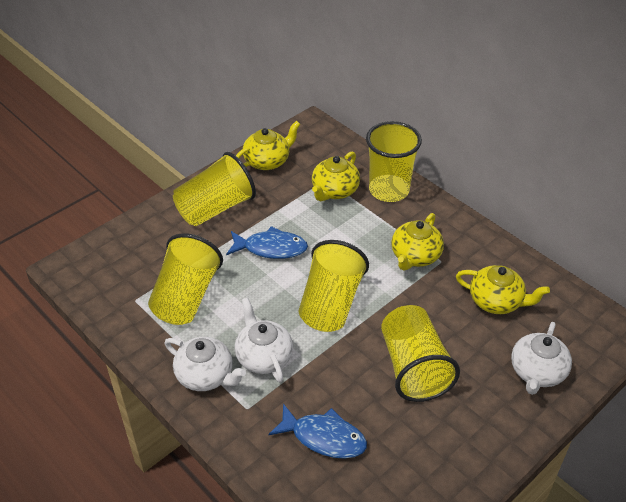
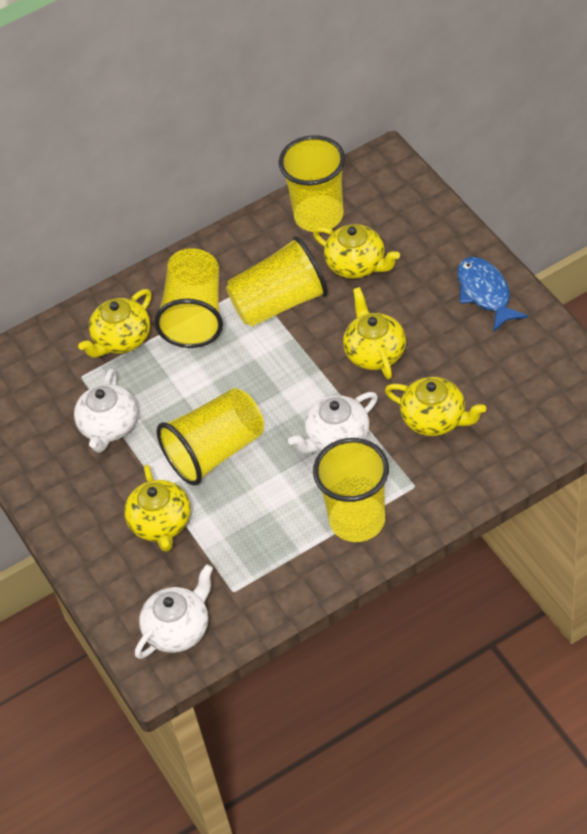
blue fish: [226,226,308,259] [268,403,367,459] = 2 -> [457,257,528,332] = 1
yellow teapot: [236,121,300,170] [312,152,360,201] [391,213,444,270] [456,265,550,314] = 4 -> [78,289,151,358] [124,465,191,552] [313,224,400,279] [343,287,406,379] [385,377,486,436] = 5

